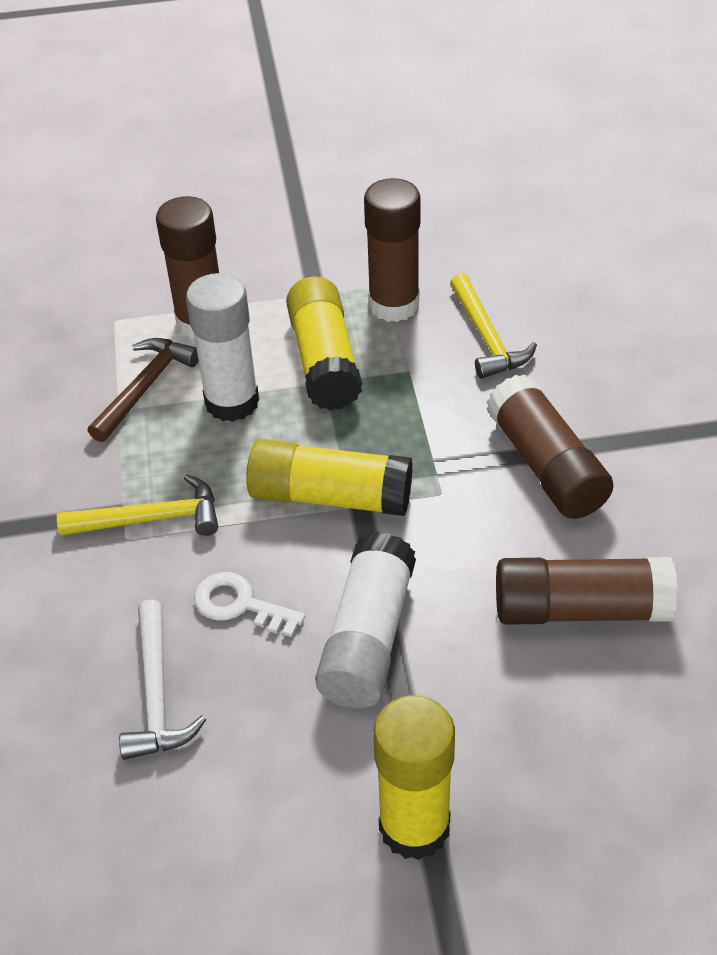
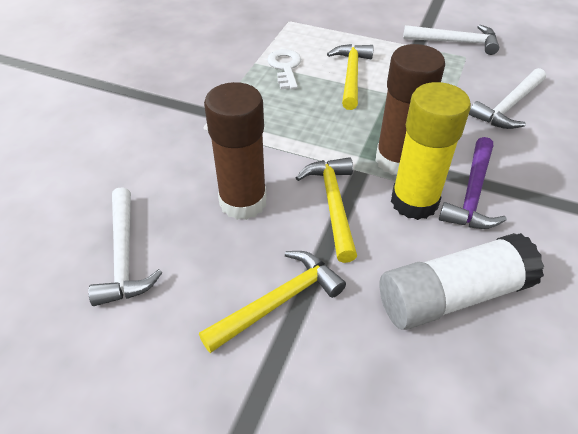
brown glue stick: [156,196,219,339] [364,178,421,322] [487,374,614,519] [496,557,678,625] = 4 -> [204,82,267,220] [375,44,445,175] = 2
brown hammer: [88,338,199,442] = 1 -> none = 0
purple hammer: none = 0 -> [439,137,507,229] = 1
white glue stick: [186,273,259,422] [315,532,416,708] = 2 -> [379,233,544,330] = 1
white hammer: [119,600,206,760] = 1 -> [88,187,162,306] [403,25,499,55] [469,68,546,129] = 3
yellow glue stick: [246,439,413,516] [286,276,362,410] [373,695,455,860] = 3 -> [391,82,471,220] = 1
yellow hammer: [57,474,218,536] [450,273,537,379] = 2 -> [199,251,346,353] [296,157,357,263] [327,44,374,110] = 3

